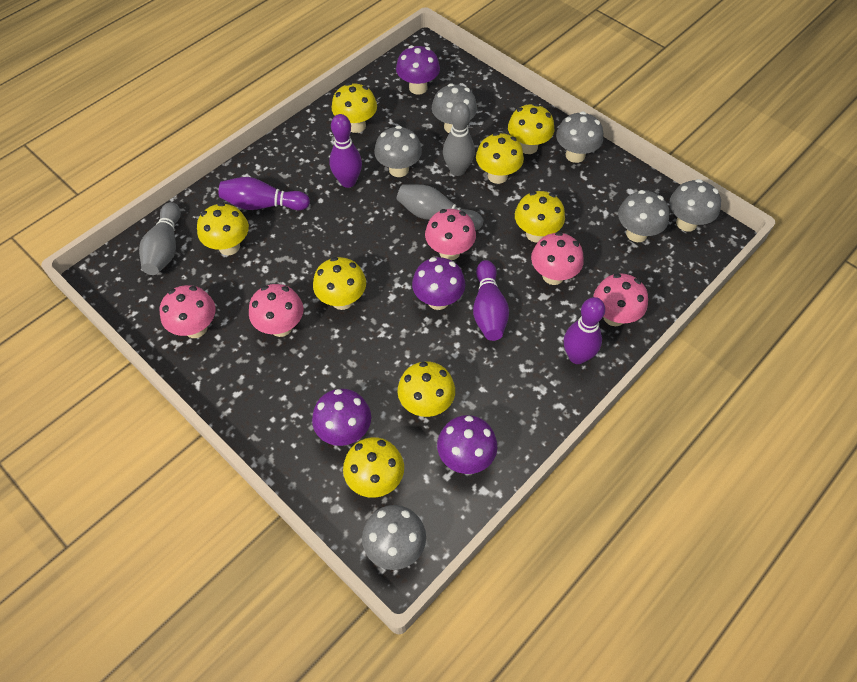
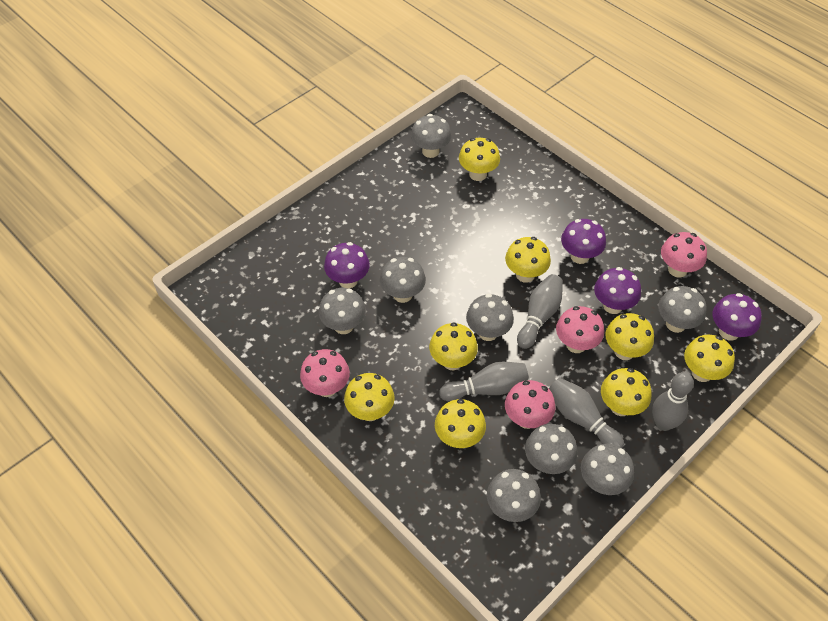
grey bowling pin: [139,202,181,275] [397,185,483,230] [443,102,475,176] = 3 -> [440,361,529,401] [517,274,563,349] [549,378,624,448] [652,372,694,431] = 4
grey mushroom: [362,505,426,570] [374,126,422,177] [432,84,477,133] [556,111,603,163] [618,190,669,242] [670,179,721,232] = 6 -> [319,288,366,334] [380,257,426,303] [411,114,452,158] [466,294,514,341] [487,469,541,522] [525,424,577,474] [581,444,634,495] [658,286,707,333] = 8
pink mushroom: [160,285,216,338] [249,284,303,337] [425,209,476,260] [531,232,584,285] [594,273,648,326] = 5 -> [300,349,350,397] [505,380,556,429] [556,306,604,353] [661,232,707,278] = 4
purple bowling pin: [219,177,310,210] [329,114,362,188] [473,260,509,341] [564,297,605,364] = 4 -> none = 0

